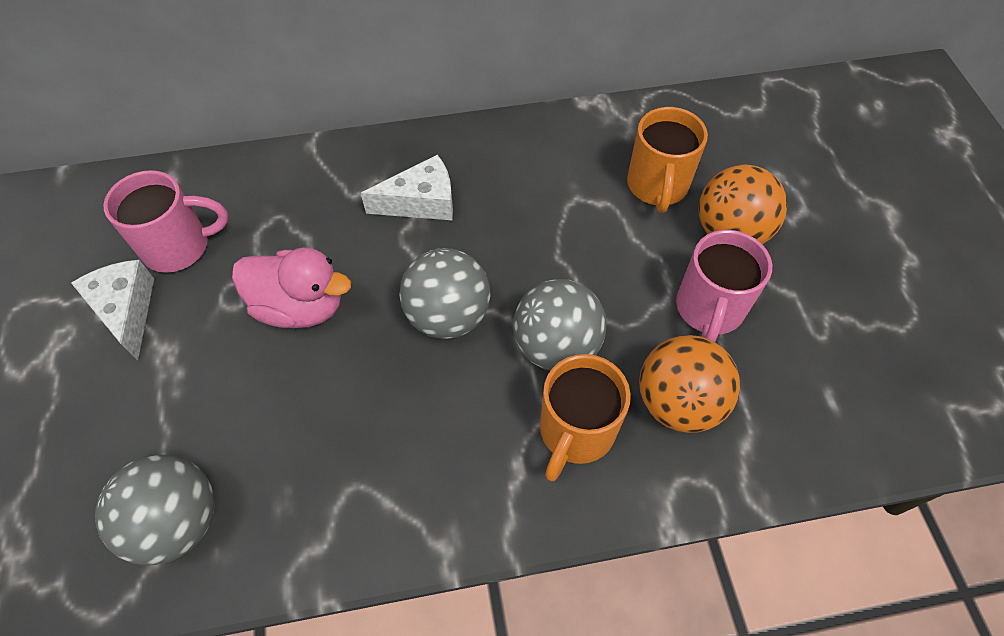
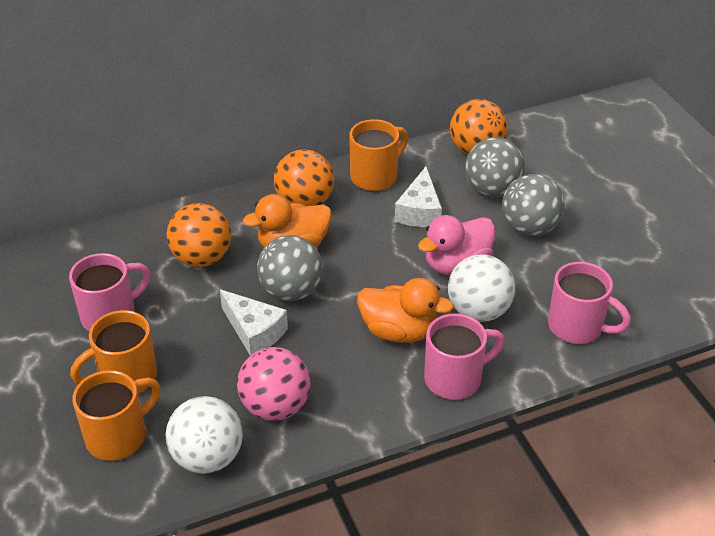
orange ball: [639,335,740,433] [698,164,787,244] = 2 -> [167,203,231,267] [274,149,334,206] [450,99,507,155] = 3
orange duck: none = 0 -> [243,194,332,247] [357,278,454,343] = 2
orange mug: [540,354,631,482] [627,107,708,213] = 2 -> [70,310,157,393] [72,370,161,461] [349,119,408,191] = 3
pink ball: none = 0 -> [237,347,311,421] = 1
pink mug: [103,170,228,273] [676,230,772,342] = 2 -> [69,253,151,331] [424,313,505,400] [548,262,631,344] = 3
white ball: none = 0 -> [166,396,243,474] [448,254,515,322] = 2

